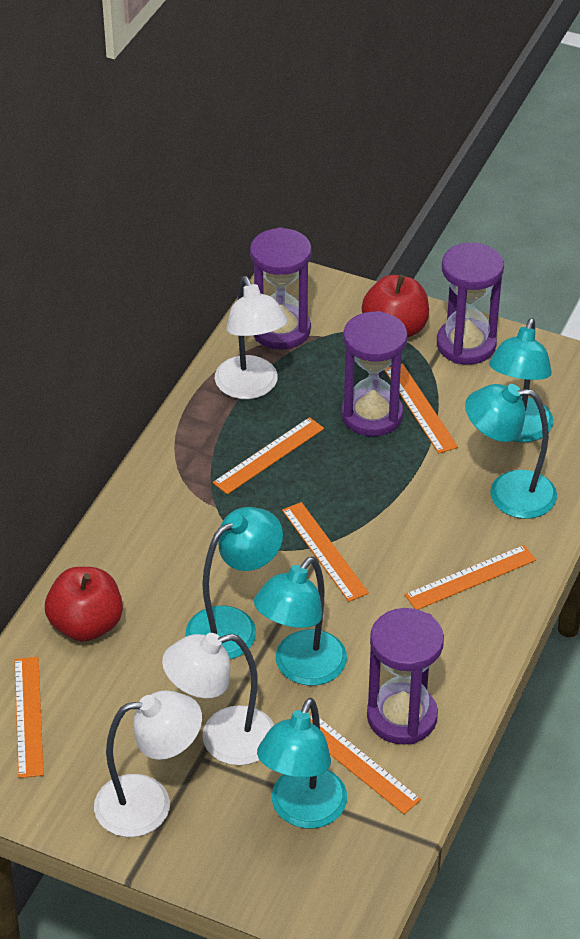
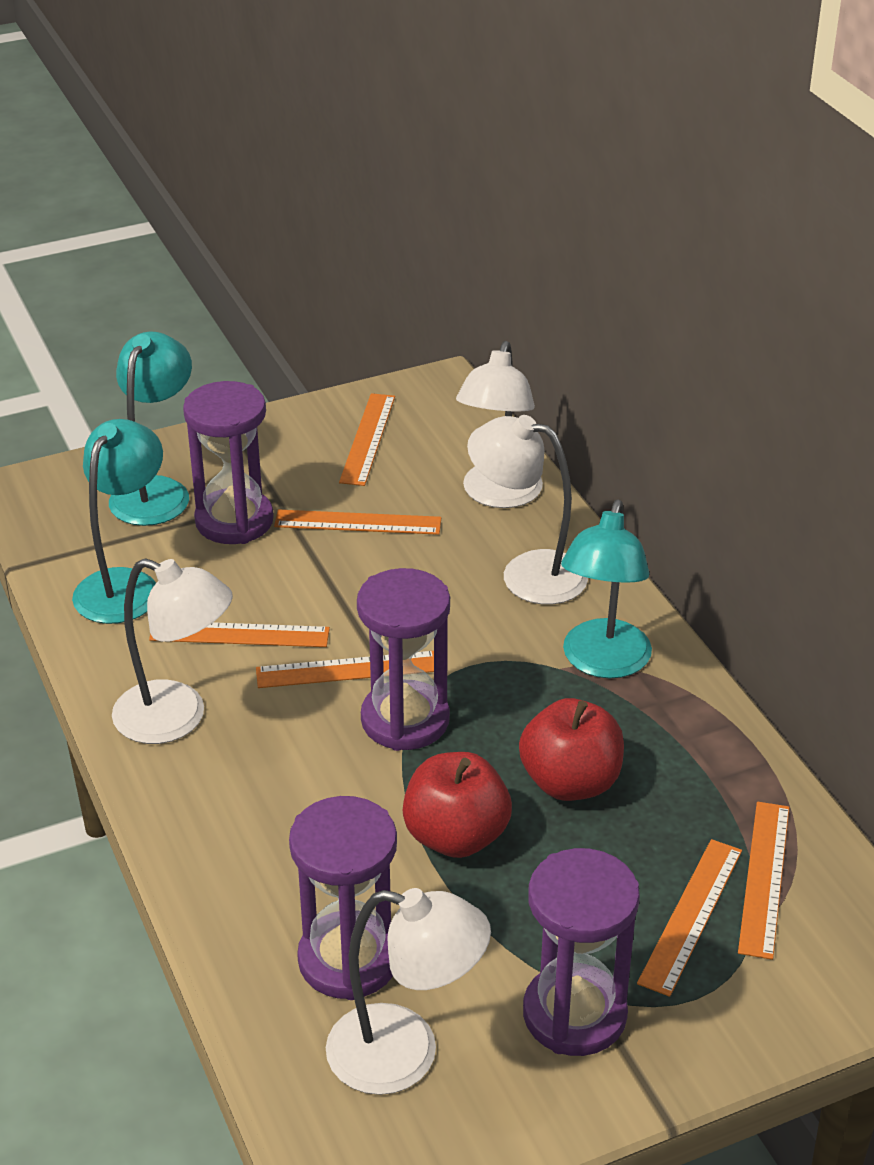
turquoise lamp: [186,507,283,659] [254,557,347,686] [257,698,347,828] [465,384,557,519] [489,318,553,443] = 5 -> [72,419,163,624] [109,331,192,526] [561,500,652,678] = 3
white lamp: [94,691,202,837] [162,633,274,766] [215,276,287,399] = 3 -> [112,558,233,744] [326,888,491,1095] [456,341,543,508] [467,415,588,604] = 4

